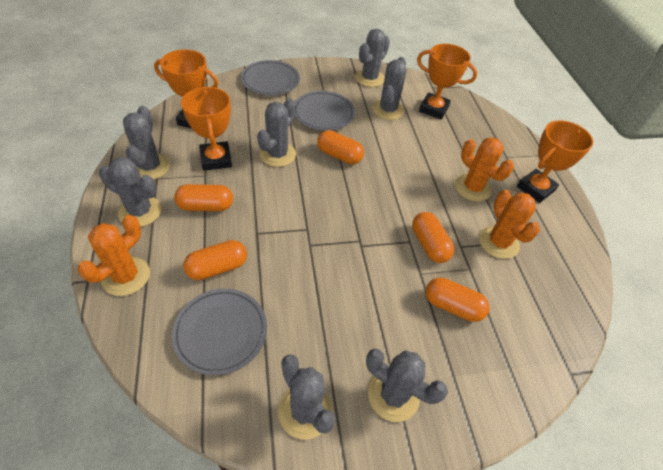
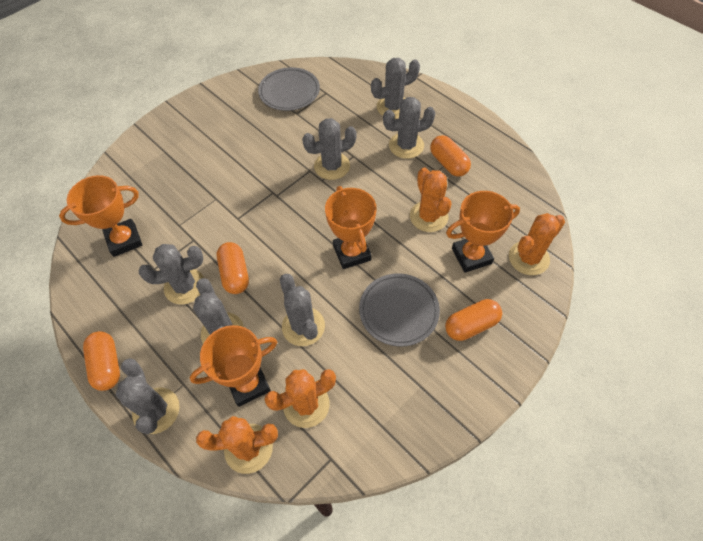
grey plate: [172,289,267,375] [241,60,300,95] [295,91,355,131] = 3 -> [258,67,320,111] [359,273,440,346] = 2
orange cactus: [78,215,150,296] [455,137,514,201] [479,190,540,259] = 3 -> [196,416,278,474] [264,369,336,428] [410,167,452,232] [509,213,565,275] = 4
orange capsule: [174,184,233,211] [183,240,247,280] [317,130,364,164] [412,212,454,263] [426,277,490,322] = 5 -> [83,331,120,391] [217,242,249,294] [430,135,471,177] [445,299,502,341] = 4

